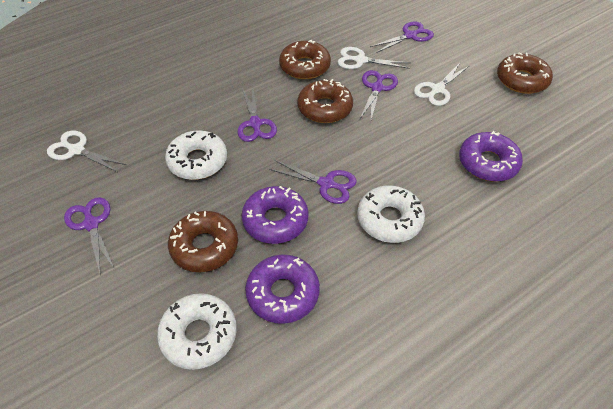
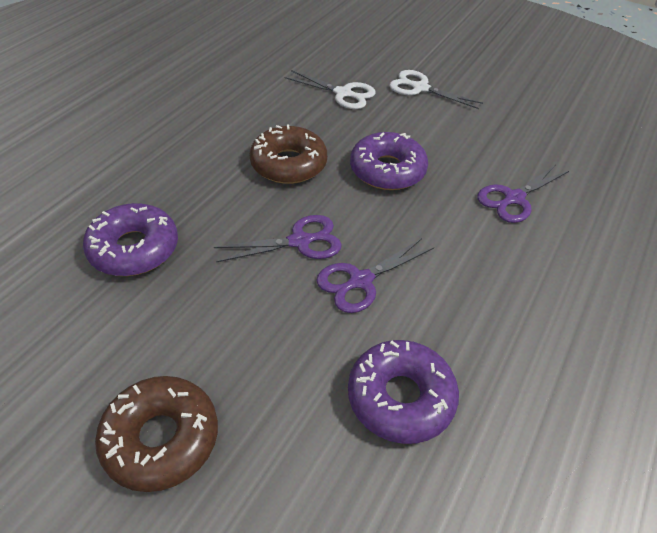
brown donut: [168,211,238,272] [279,40,331,79] [297,79,353,123] [497,52,553,94] = 4 -> [95,376,218,492] [249,124,327,184] = 2
purple scissors: [64,197,114,273] [238,88,277,142] [269,160,357,204] [360,70,398,120] [370,21,434,53] = 5 -> [214,215,342,262] [316,238,434,313] [477,165,569,223] = 3
white donut: [157,293,237,370] [165,130,227,180] [357,185,425,243] = 3 -> none = 0
white scissors: [47,130,126,172] [338,47,411,69] [414,63,469,106] = 3 -> [285,70,376,109] [389,70,483,109] = 2

